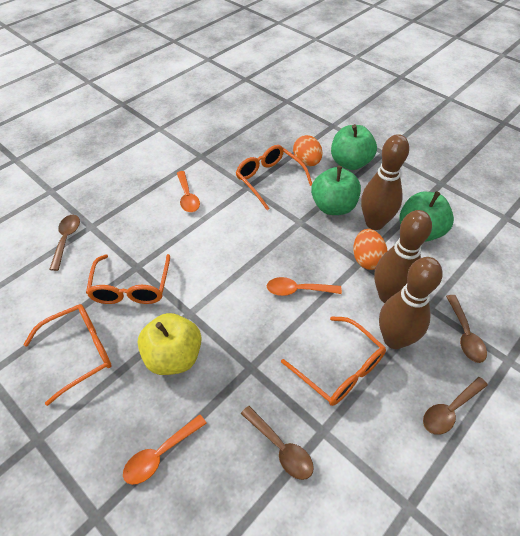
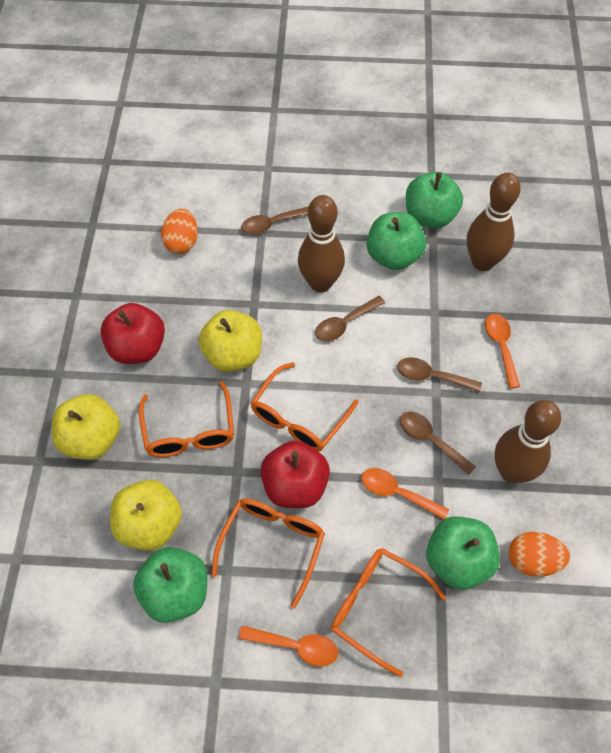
green apple: [311,166,361,215] [331,124,377,170] [399,191,454,242] = 3 -> [133,547,207,623] [367,212,426,270] [406,172,463,229] [426,516,500,589] = 4
red apple: none = 0 -> [100,303,165,364] [260,440,330,508] = 2
yellow apple: [138,313,202,375] = 1 -> [52,394,120,460] [110,480,182,551] [199,310,262,372] = 3

